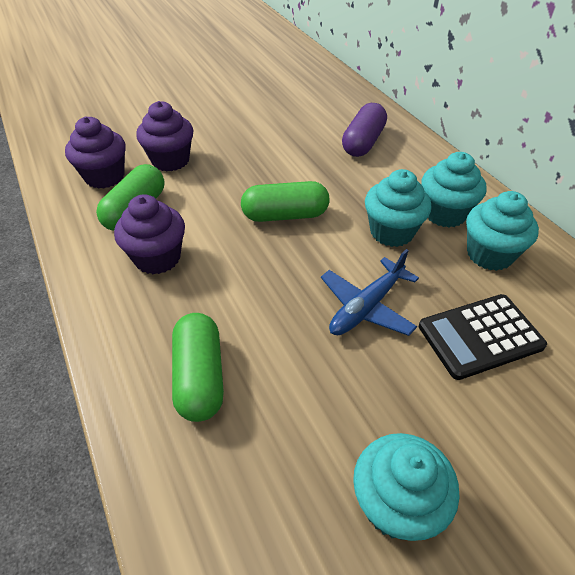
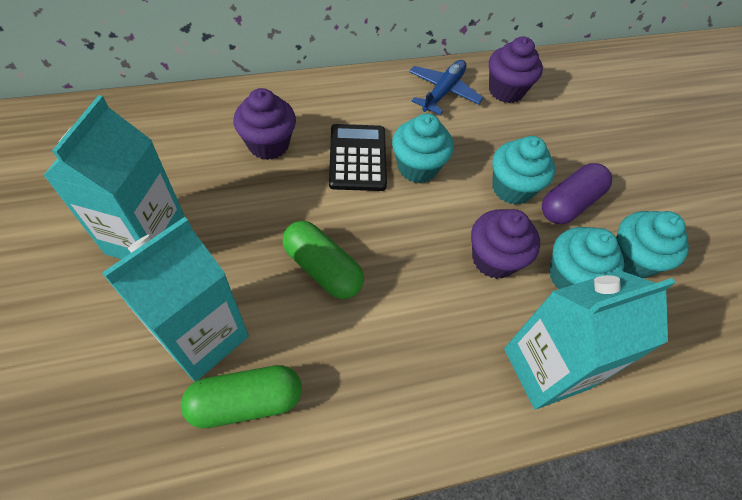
green capsule: [96,164,164,231] [172,313,224,422] [241,181,329,222] = 3 -> [181,365,302,428] [282,221,364,299] = 2
turquoise carton: none = 0 -> [43,95,185,259] [102,217,249,381] [504,270,676,409] = 3

